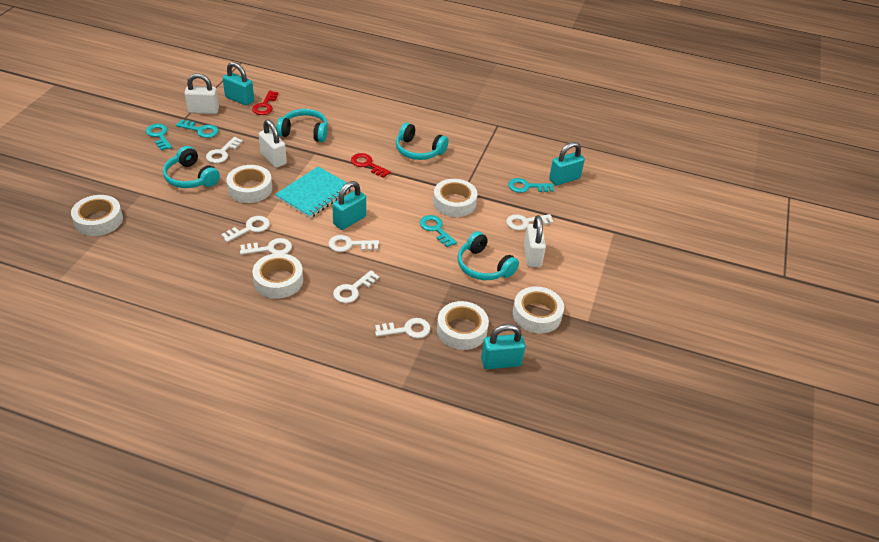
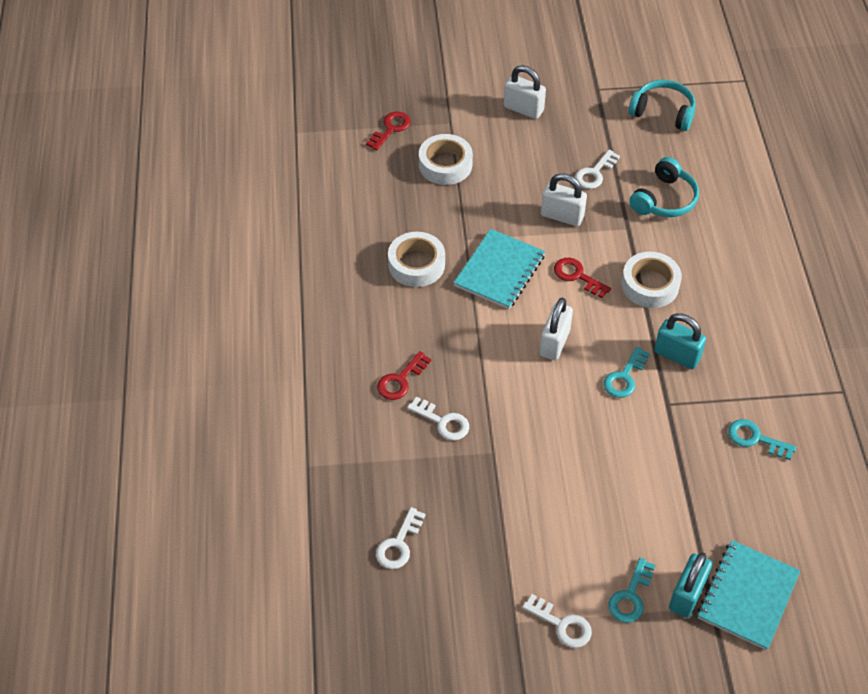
red key: [252,91,279,115] [351,153,391,178] = 2 -> [366,112,411,151] [377,351,431,400] [554,258,611,298] = 3
turquoise headphones: [163,146,220,188] [276,109,328,142] [396,123,449,160] [457,231,519,280] = 4 -> [628,80,695,131] [629,157,699,217] = 2
turquoise key: [146,124,172,151] [176,120,219,138] [420,215,457,247] [508,178,554,193] = 4 -> [604,347,650,398] [608,558,655,623] [728,419,796,460] = 3
turquoise notebook: [275,166,352,218] = 1 -> [454,229,545,309] [697,540,800,650] = 2
turquoise padlock: [223,62,254,106] [332,181,366,230] [481,324,525,369] [549,142,585,186] = 4 -> [654,313,706,369] [669,552,712,618] = 2
white key: [206,137,243,163] [221,216,270,242] [240,238,292,255] [328,235,379,252] [333,270,379,303] [375,318,430,338] [506,214,554,230] = 7 -> [376,507,426,569] [407,396,469,441] [522,594,592,648] [575,150,620,189] = 4
white tape: [71,195,123,236] [226,165,272,203] [252,253,303,299] [433,179,478,217] [437,301,489,350] [513,286,564,333] = 6 -> [388,232,445,287] [419,134,473,185] [622,252,682,308] = 3

